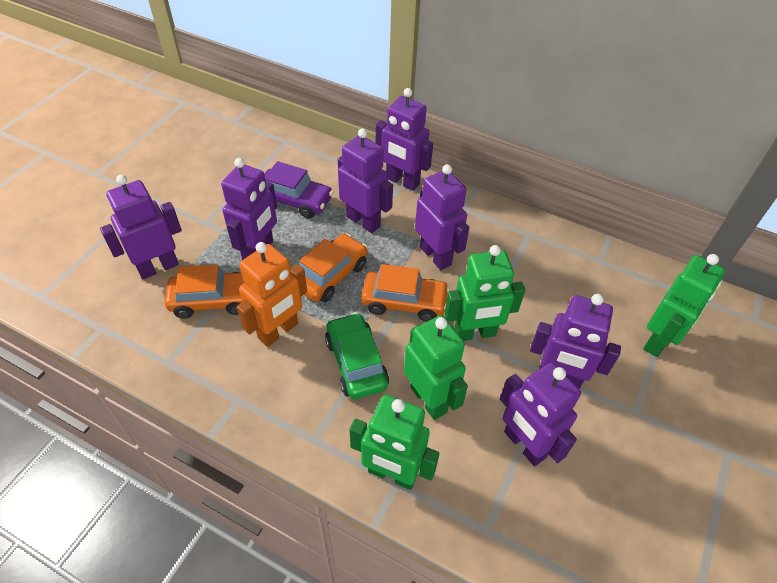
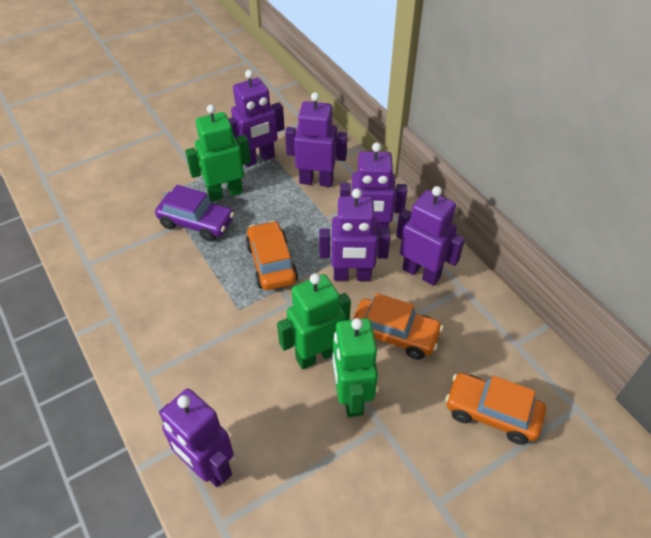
green car: [325,312,389,399] = 1 -> none = 0
green robot: [349,395,439,490] [404,315,468,420] [444,245,525,341] [643,254,725,357] = 4 -> [185,104,251,202] [277,273,351,369] [332,318,378,417] = 3
orange robot: [237,242,307,347] = 1 -> none = 0
purple robot: [100,175,182,279] [221,158,277,260] [338,128,393,233] [376,88,433,191] [415,164,469,270] [500,362,581,466] [530,294,621,389] = 7 -> [159,388,234,487] [228,70,285,167] [285,92,347,187] [319,188,391,281] [340,143,407,236] [396,186,465,286] = 6

